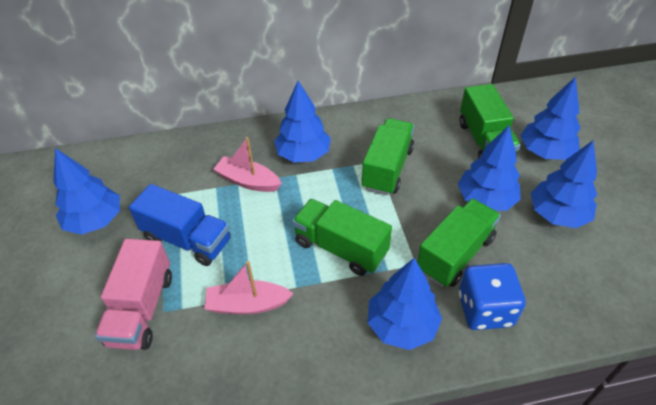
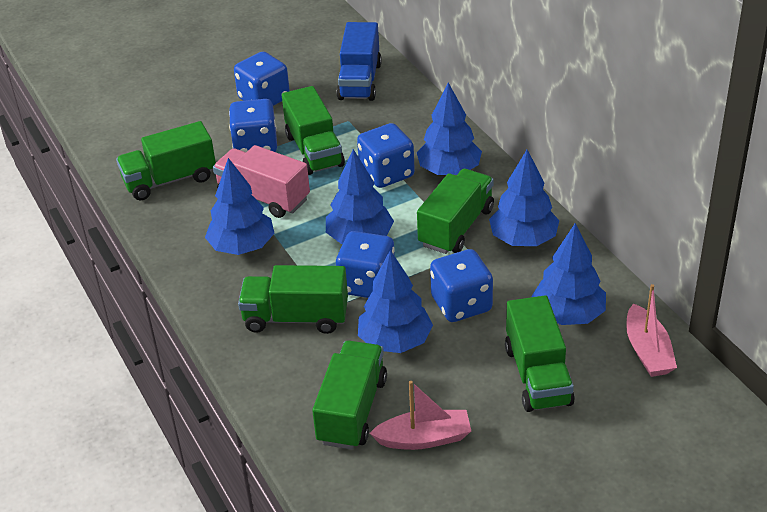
blue dice: [459,263,526,330] = 1 -> [229,99,277,152] [234,52,290,106] [336,231,395,298] [357,123,415,188] [430,249,493,322] = 5
green truck: [292,199,392,276] [362,118,414,195] [417,198,501,287] [460,84,520,159] = 4 -> [116,121,216,200] [238,265,348,334] [282,86,345,175] [312,341,387,450] [417,169,494,254] [505,296,575,412] = 6

